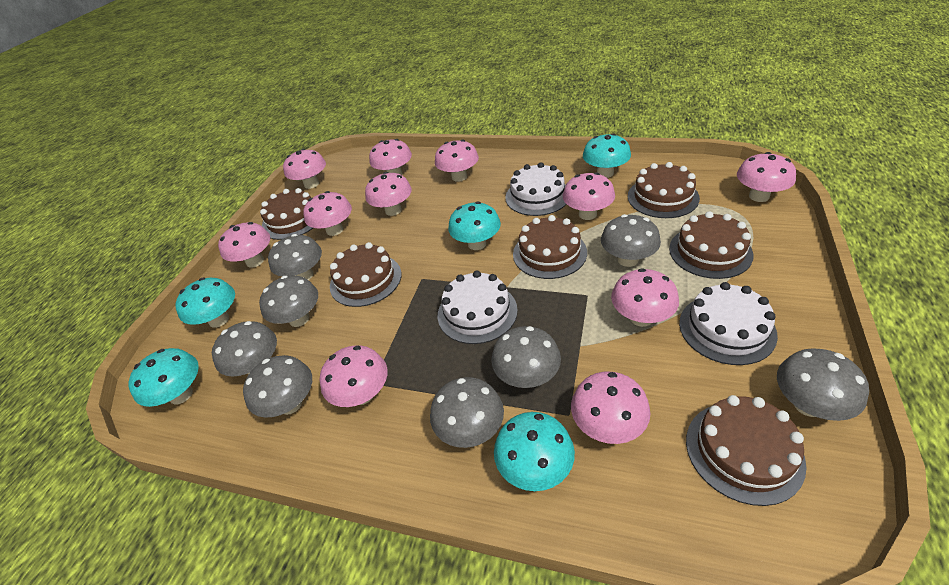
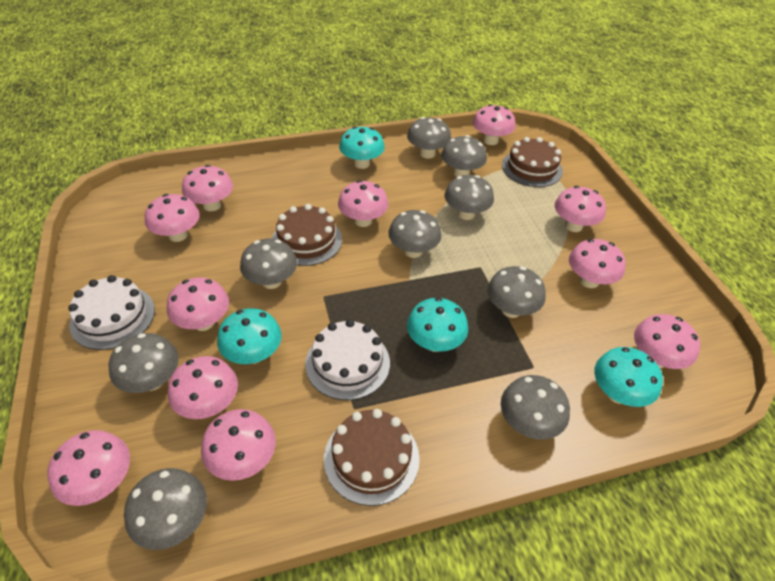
brown cake: [260,188,313,240] [330,242,402,307] [513,215,587,279] [628,162,700,218] [669,211,754,279] [686,395,806,506] = 6 -> [272,204,342,266] [324,409,419,506] [502,137,563,187] = 3
grey mushroom: [212,321,277,376] [243,355,312,418] [259,275,318,327] [268,234,322,280] [430,377,504,448] [491,326,561,388] [601,214,661,267] [777,348,869,421] = 8 -> [109,333,179,393] [124,468,207,550] [240,238,297,289] [388,210,441,258] [407,117,451,159] [441,135,487,177] [445,175,494,220] [487,266,546,318] [501,375,570,440] = 9
turquoise mushroom: [128,348,199,407] [175,278,235,328] [448,201,501,250] [494,412,575,491] [583,133,631,178] = 5 -> [217,308,282,364] [339,126,385,169] [407,297,468,352] [594,347,663,407] = 4
white cake: [438,271,518,344] [505,162,566,216] [679,282,778,365] = 3 -> [68,275,155,350] [305,319,390,400] = 2

